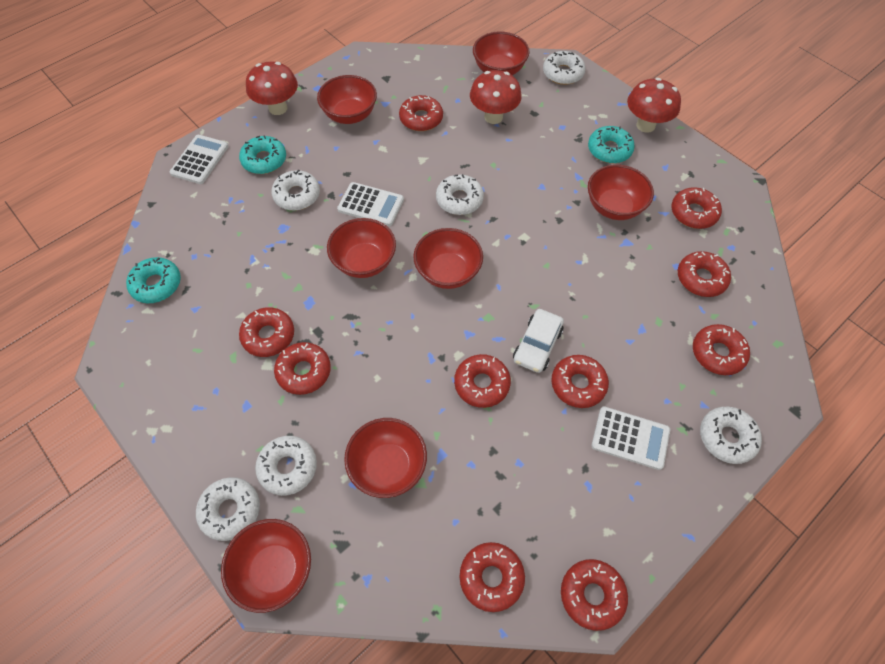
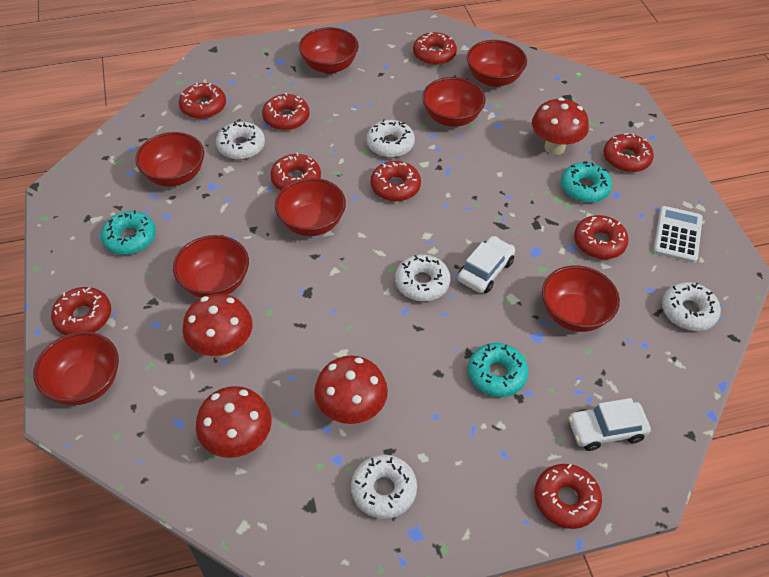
red bowl: [221,519,311,613] [317,75,377,124] [327,218,396,278] [344,418,427,498] [413,228,483,289] [473,32,530,75] [588,165,654,220] = 7 -> [33,332,119,405] [135,132,204,186] [173,235,249,298] [275,178,346,236] [299,27,359,74] [422,77,486,127] [467,40,527,87] [542,265,620,332] = 8
red donut: [239,307,294,357] [274,342,331,395] [399,95,443,131] [454,354,511,408] [460,542,525,612] [551,355,609,408] [561,559,628,631] [671,187,722,229] [678,251,731,297] [693,324,750,375] = 10 -> [51,287,111,335] [179,83,226,119] [262,93,309,130] [270,153,321,190] [371,161,421,201] [413,32,457,65] [534,464,602,529] [574,215,629,259] [603,133,654,172] = 9
red mushroom: [246,61,298,115] [470,70,522,124] [627,78,681,133] = 3 -> [182,294,253,358] [196,386,272,458] [314,356,388,424] [532,98,589,155] = 4
white calculator: [170,135,229,184] [337,182,404,226] [591,407,670,470] = 3 -> [653,206,703,263] = 1
white car: [513,309,564,373] = 1 -> [458,236,515,293] [568,398,651,451] = 2
white donut: [196,477,260,541] [255,436,317,496] [271,170,320,211] [436,174,484,215] [543,51,586,85] [700,407,762,464] = 6 -> [216,122,265,160] [351,454,417,519] [367,119,415,158] [395,254,451,302] [662,282,721,331] = 5

